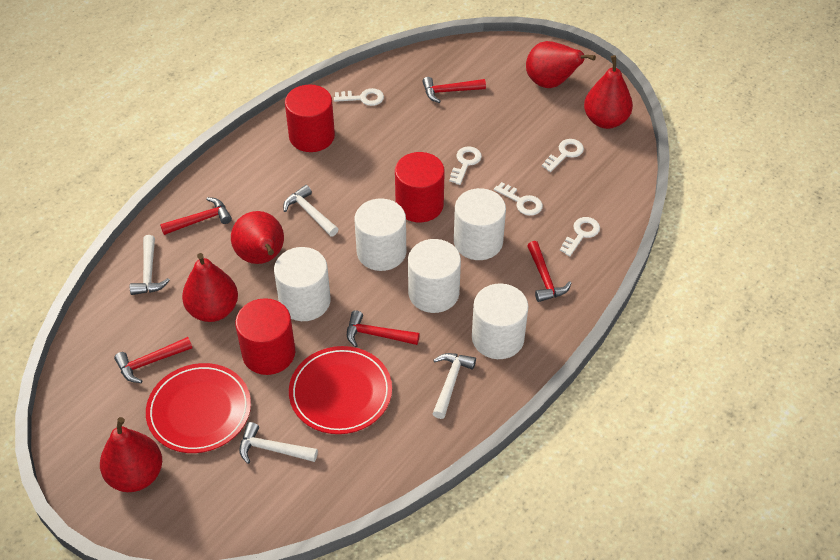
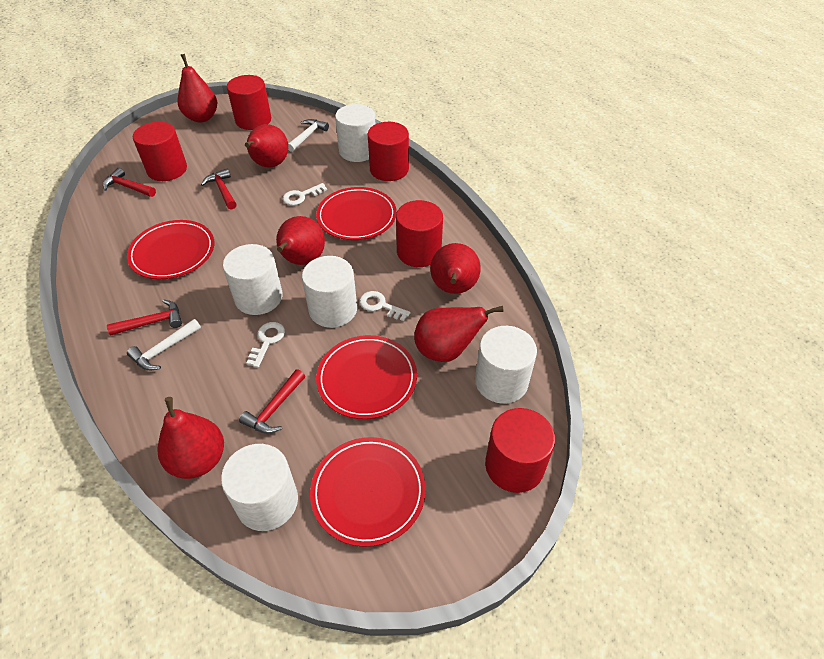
red cylinder: [235,298,295,375] [285,85,335,152] [395,152,445,222] = 3 -> [133,122,187,181] [227,75,271,130] [368,122,409,181] [396,200,443,267] [485,408,555,493] = 5
red hammer: [114,337,192,383] [160,197,232,235] [347,310,420,347] [422,77,486,103] [527,241,571,302] = 5 -> [103,168,156,197] [107,299,182,336] [201,169,236,209] [239,369,305,434] = 4
red pear: [100,417,162,492] [182,253,238,322] [231,211,284,264] [526,41,596,88] [584,55,633,129] = 5 -> [157,397,224,479] [178,54,218,122] [245,124,288,168] [276,216,325,265] [414,306,504,362] [430,243,481,294] = 6
red plate: [146,363,251,453] [289,346,392,434] = 2 -> [127,220,214,279] [310,437,426,547] [316,187,397,240] [316,335,417,419] = 4
white hammer: [130,235,170,295] [239,422,318,464] [283,185,339,236] [432,353,476,419] = 4 -> [127,319,201,370] [288,119,329,152] = 2
white key: [334,88,384,106] [449,146,482,185] [494,182,543,216] [542,139,584,172] [560,217,600,256] = 5 -> [246,322,285,368] [283,183,327,205] [360,291,411,321] = 3

